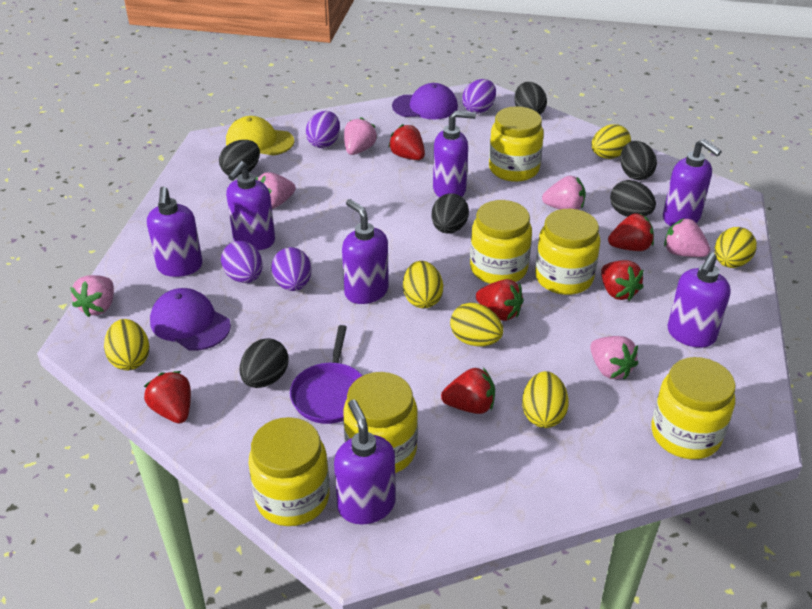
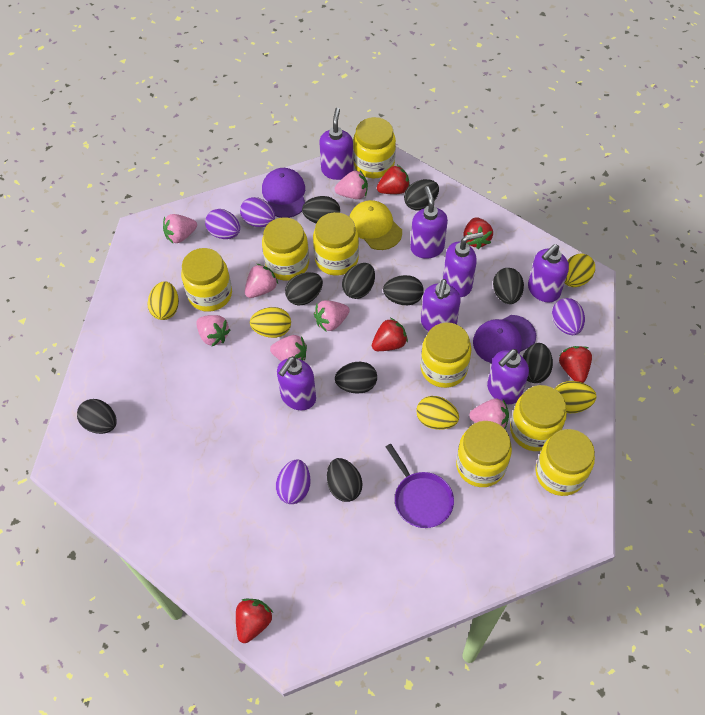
black egg: [219,140,260,177] [240,338,288,388] [432,194,469,233] [515,82,547,114] [610,180,656,217] [620,141,657,180] = 6 -> [77,399,117,434] [285,272,323,306] [302,196,340,223] [327,458,363,502] [335,362,377,394] [342,263,375,299] [383,275,423,305] [404,179,439,210] [493,268,524,304] [522,343,553,383] = 10
pink strawberry: [70,275,114,317] [256,172,296,209] [344,117,377,155] [542,176,586,210] [590,336,638,380] [664,218,711,257] = 6 -> [163,214,197,243] [196,315,231,346] [245,264,278,298] [270,335,307,361] [314,300,350,332] [335,171,368,199] [469,399,509,429] = 7
red strawberry: [144,371,191,423] [389,124,425,160] [441,368,495,414] [476,279,524,321] [601,260,644,301] [608,213,654,251] = 6 -> [236,599,273,643] [372,318,408,351] [377,165,410,194] [463,217,493,249] [559,346,592,383] = 5
yellow egg: [104,319,150,370] [403,261,443,308] [450,303,503,347] [522,371,569,428] [592,124,631,159] [715,227,757,268] = 6 -> [147,281,179,320] [250,307,291,338] [416,396,459,430] [555,381,596,413] [565,253,595,287] = 5
yellow jar: [248,417,330,526] [343,372,418,473] [470,200,532,284] [489,106,544,182] [535,209,600,295] [652,357,736,459] = 6 -> [181,248,232,312] [262,217,309,281] [313,212,359,276] [353,117,396,178] [420,322,472,388] [456,421,512,487] [510,385,567,451] [535,429,595,496] = 8

